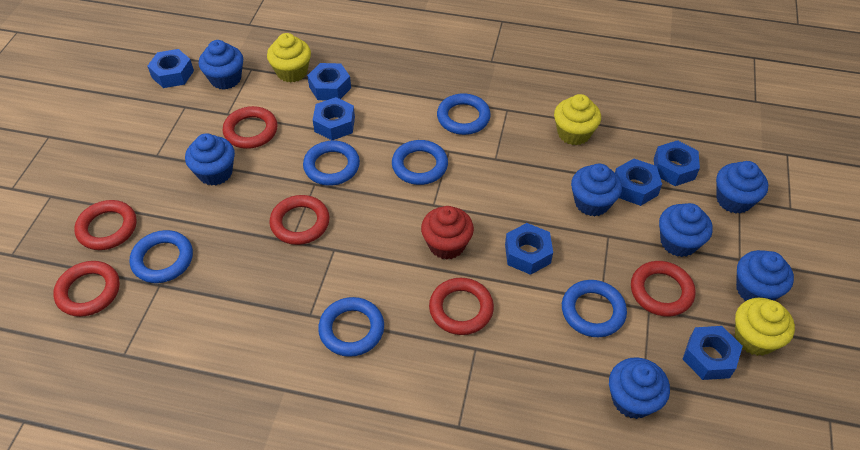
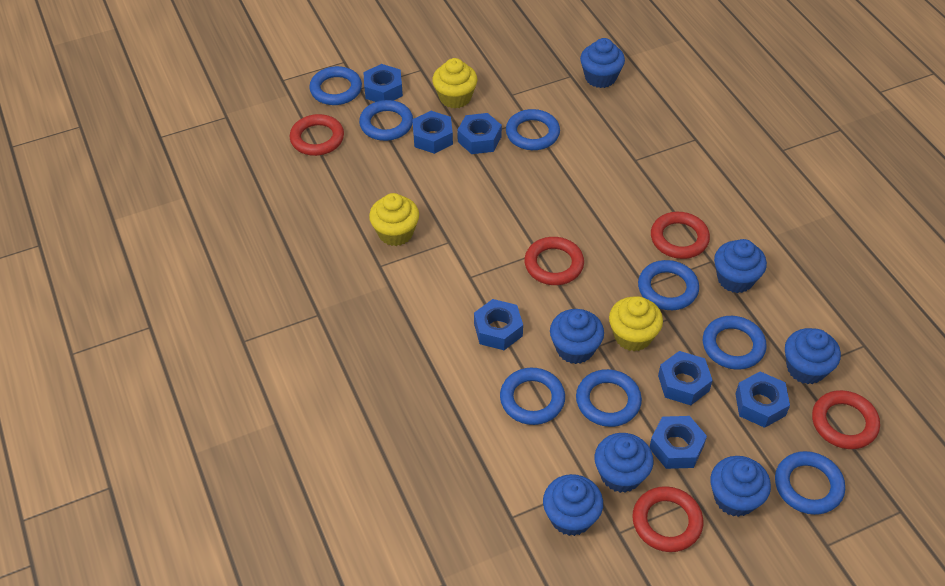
blue ring: [130,230,193,283] [303,141,360,186] [318,297,384,357] [392,140,448,185] [437,93,491,135] [562,280,627,337] = 6 -> [309,66,362,105] [359,100,413,141] [500,368,565,425] [506,109,560,150] [576,369,642,427] [638,260,699,310] [703,316,766,370] [775,451,845,515] = 8
red cupcake: [421,206,474,259] = 1 -> none = 0
red ring: [53,261,120,317] [74,200,137,250] [223,106,278,149] [270,195,330,245] [429,278,494,335] [631,261,695,317] = 6 -> [290,114,344,156] [524,237,584,285] [632,486,704,552] [651,212,710,259] [812,390,880,449] = 5

